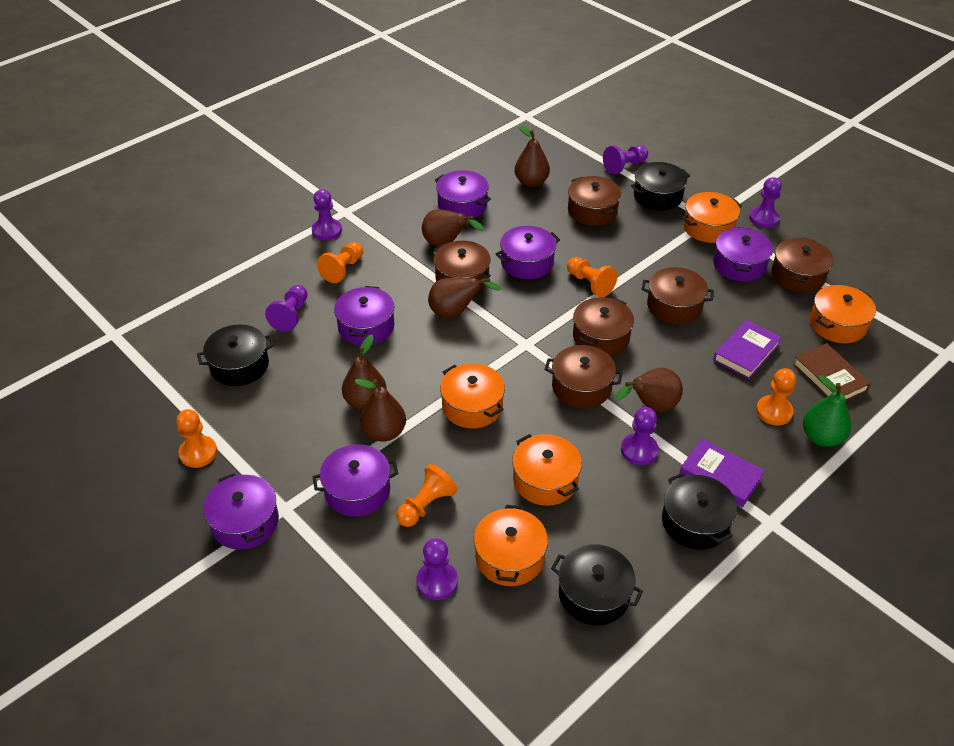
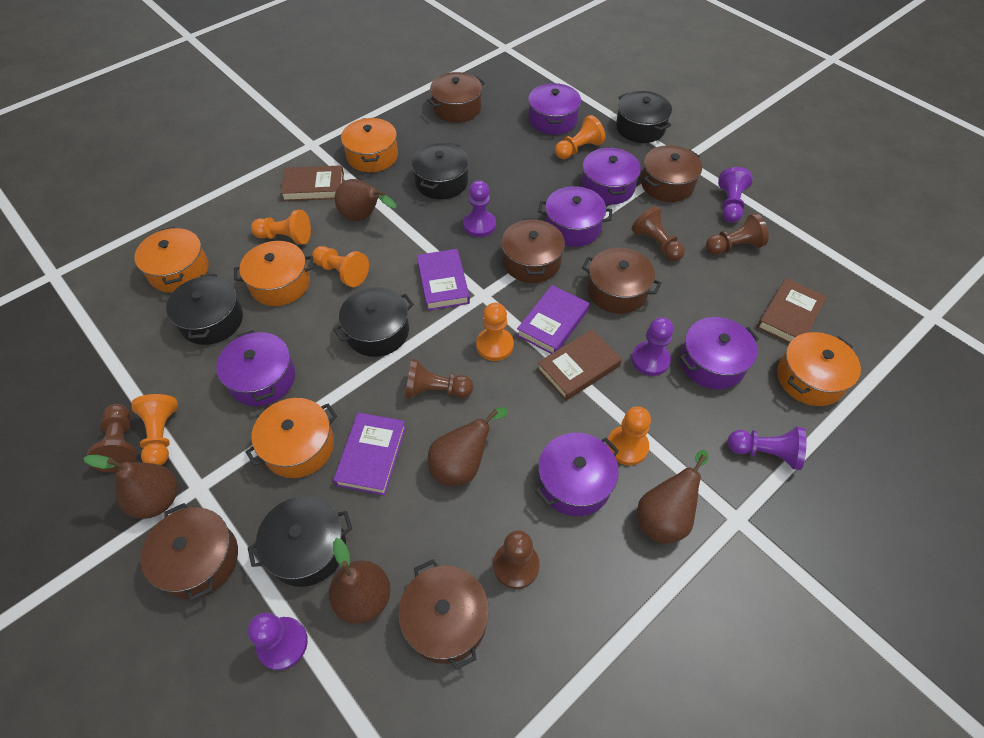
black pot: [197,324,274,386] [551,544,643,626] [631,162,690,211] [662,473,737,550] = 4 -> [166,274,243,345] [248,496,352,587] [333,287,414,357] [411,142,469,200] [616,91,672,143] = 5
brown book: [793,343,871,401] = 1 -> [280,165,344,201] [537,329,622,401] [757,278,827,343] = 3
brown pawn: none = 0 -> [87,404,137,472] [405,359,473,399] [493,530,540,589] [632,206,685,262] [706,213,769,255] = 5
brown pear: [342,335,387,410] [355,379,406,442] [422,209,484,247] [428,278,501,318] [515,125,550,187] [615,368,683,412] = 6 -> [84,455,177,519] [329,538,391,624] [335,179,396,221] [428,407,508,486] [637,450,708,544] = 5
green pear: [803,375,851,447] = 1 -> none = 0
orange pawn: [176,409,217,468] [317,242,363,283] [396,464,458,527] [567,257,617,297] [756,368,796,426] = 5 -> [132,394,178,465] [251,210,311,245] [312,246,369,287] [476,303,514,361] [555,115,606,159] [607,406,651,465] = 6
purple book: [679,439,765,507] [713,320,782,379] = 2 -> [333,413,406,495] [417,249,470,311] [517,285,589,354] = 3
purple pawn: [265,285,308,332] [312,189,342,240] [416,538,458,600] [603,145,648,174] [621,407,659,465] [749,177,782,228] = 6 -> [248,613,308,670] [463,180,496,237] [631,317,674,376] [718,167,753,223] [728,427,806,470] = 5

